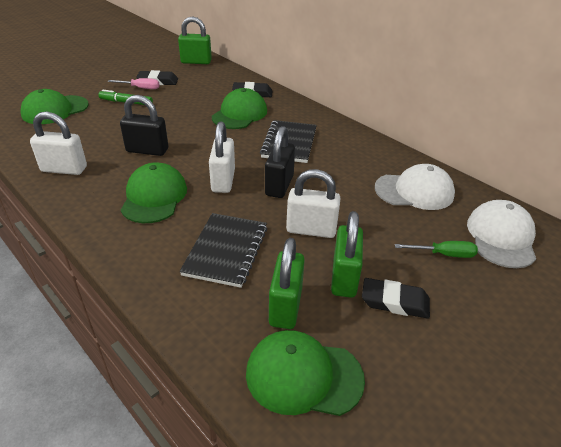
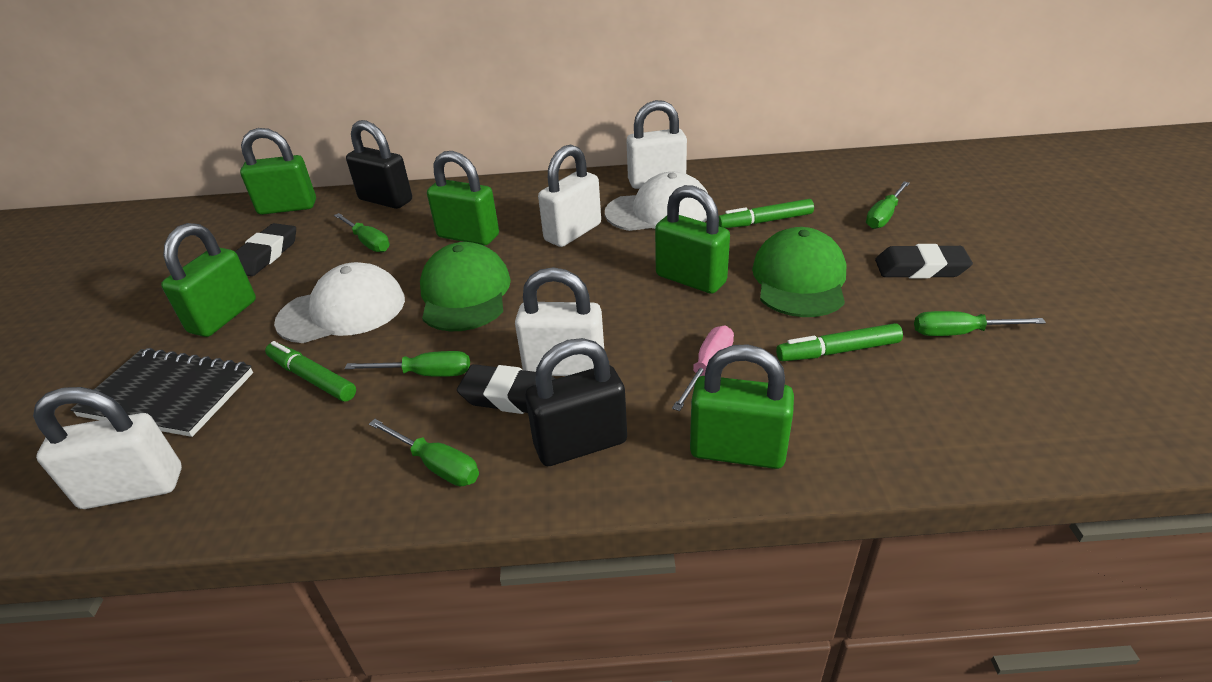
black notebook: [180,213,267,288] [260,120,317,163] = 2 -> [70,348,253,437] = 1
green cap: [20,89,89,124] [121,162,187,223] [212,88,267,129] [246,330,365,416] = 4 -> [420,242,511,331] [752,227,846,317] = 2
green marker: [98,90,153,105] = 1 -> [265,341,356,402] [719,199,814,228] [776,323,903,361] = 3
green padlock: [178,16,212,64] [269,238,305,329] [331,211,363,298] = 3 -> [161,223,256,337] [240,128,316,215] [427,151,499,245] [655,185,730,294] [690,344,794,469] = 5
green screwdriver: [395,241,478,258] = 1 -> [334,213,390,252] [345,351,470,377] [369,419,479,486] [866,181,910,229] [914,311,1046,336] = 5
white padlock: [30,111,87,175] [209,121,235,193] [286,169,341,238] = 3 -> [33,387,182,509] [515,267,604,376] [538,145,601,247] [626,100,687,189] = 4

